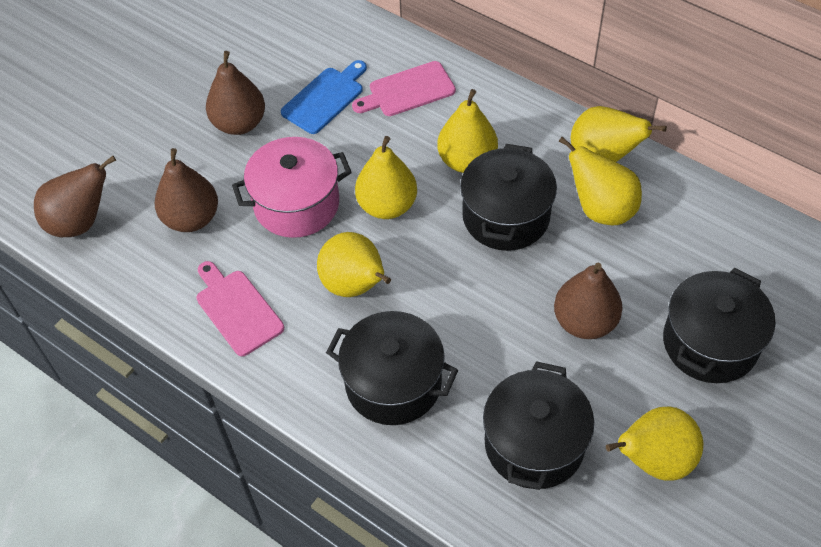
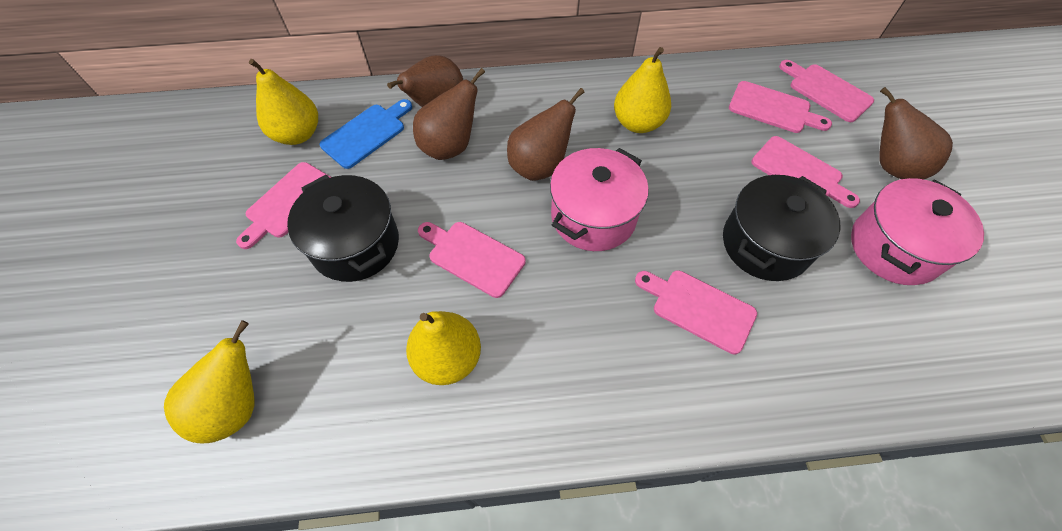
black pot: [326,311,458,425] [460,144,557,251] [483,361,594,490] [663,268,775,383] = 4 -> [287,175,399,282] [723,175,840,281] = 2
pink cutting board: [197,261,284,356] [352,61,456,116] = 2 -> [236,162,331,249] [418,222,526,298] [635,270,757,354] [729,81,832,133] [751,136,860,208] [779,60,874,122] = 6
pink pot: [232,137,352,238] = 1 -> [550,148,649,251] [851,178,984,285] = 2
yellow pear: [317,232,391,297] [355,136,417,219] [437,89,498,173] [559,137,642,225] [571,106,667,162] [606,406,703,480] = 6 -> [164,320,254,443] [249,59,318,145] [406,311,481,385] [614,47,671,133] = 4

